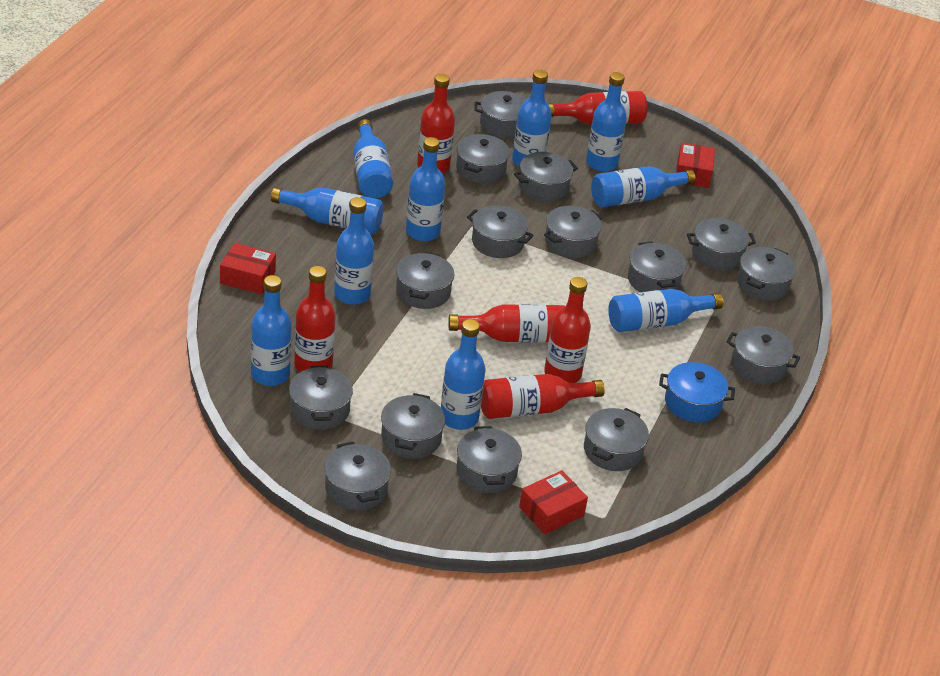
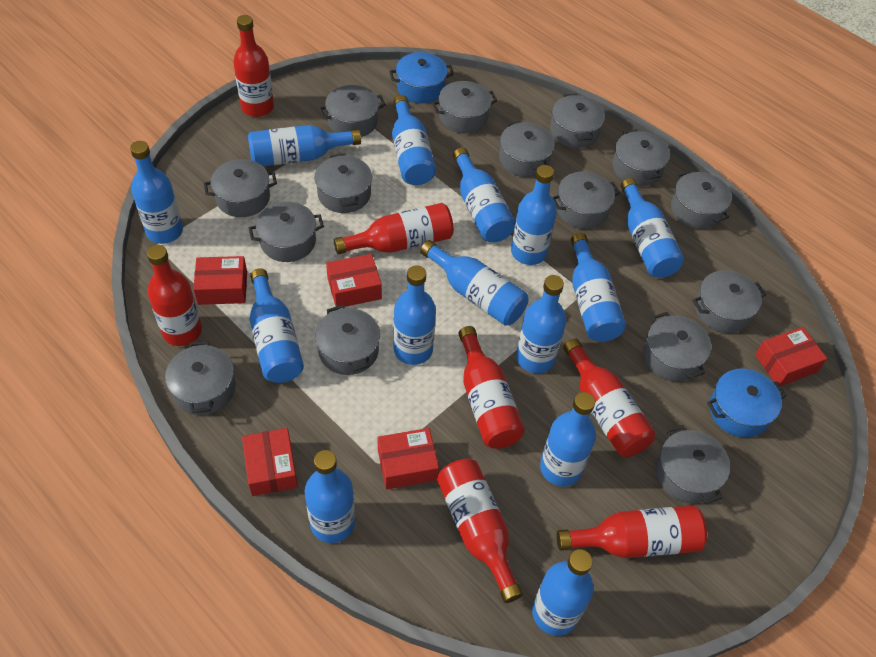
blue bottle: [251,275,292,386] [271,187,384,234] [334,197,374,305] [353,119,393,198] [406,137,445,241] [441,319,485,430] [512,70,552,167] [586,72,627,172] [591,166,696,207] [608,289,723,332] = 10 -> [130,141,183,244] [248,125,361,166] [250,268,304,383] [305,450,355,543] [392,95,436,185] [393,265,436,365] [420,240,529,326] [453,148,515,242] [511,165,557,265] [516,275,566,373] [532,549,594,636] [540,392,596,487] [571,233,626,342] [621,178,684,278] = 14
blue pot: [659,362,735,422] = 1 -> [389,52,454,103] [707,369,786,438] = 2
red bottle: [294,266,336,372] [417,74,455,174] [448,304,565,343] [481,374,605,419] [544,277,591,383] [548,91,647,125] = 6 -> [147,245,202,346] [233,15,274,117] [334,203,454,254] [437,459,523,603] [458,326,525,449] [557,505,707,558] [563,338,656,457] = 7
red box: [220,243,276,294] [519,470,588,534] [676,142,715,188] = 3 -> [193,256,247,305] [242,428,298,496] [326,254,382,307] [378,428,439,490] [755,327,827,386] = 5

